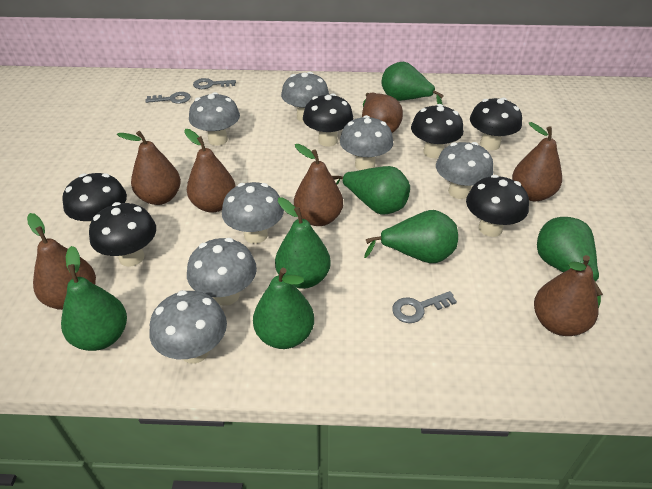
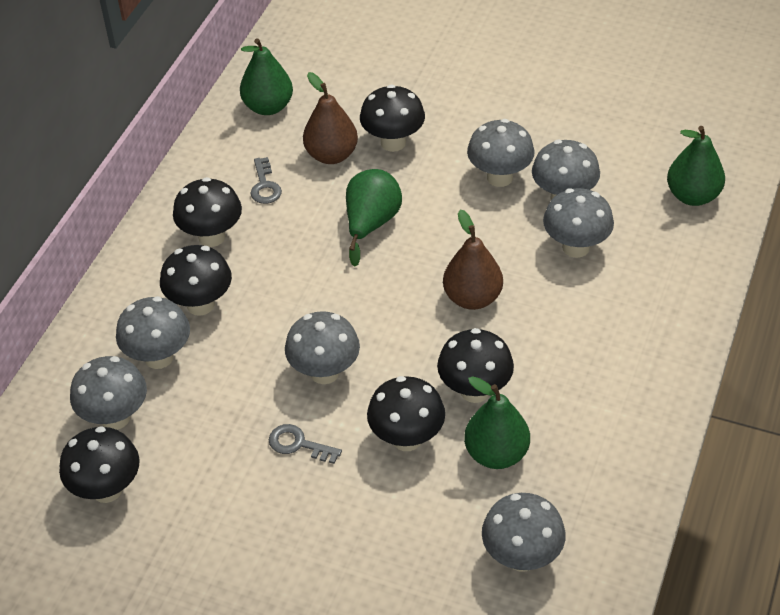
brown pear: [27,213,96,310] [117,131,181,205] [184,129,236,212] [294,144,343,226] [362,92,403,133] [512,122,562,201] [534,255,599,336] = 7 -> [303,72,358,164] [443,210,503,310] = 2
green pear: [61,246,127,351] [253,268,314,349] [275,198,331,289] [332,166,410,215] [364,210,458,263] [381,62,444,105] [537,217,603,308] = 7 -> [240,38,293,115] [346,169,402,267] [464,376,530,469] [667,126,725,206] = 4
grey key: [146,92,191,104] [193,78,236,89] [392,291,457,323] = 3 -> [251,157,282,204] [269,424,342,464] = 2

